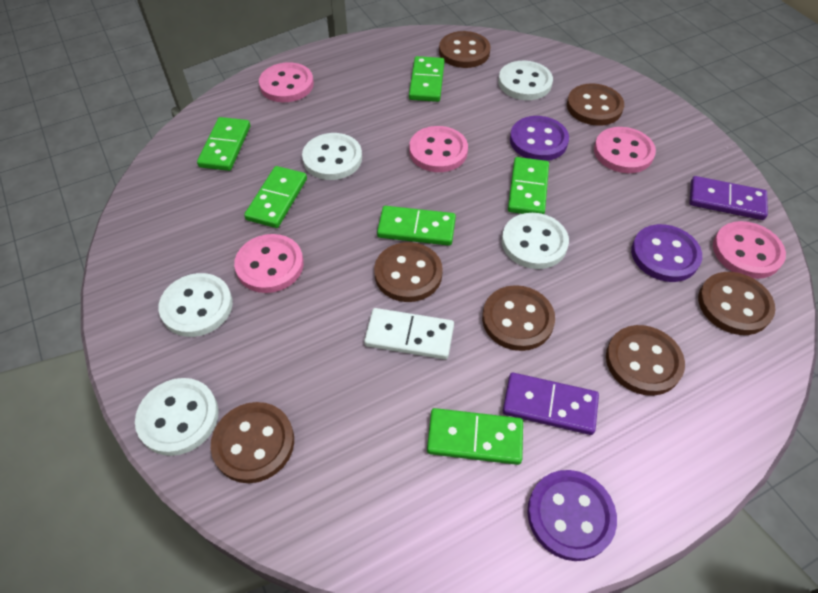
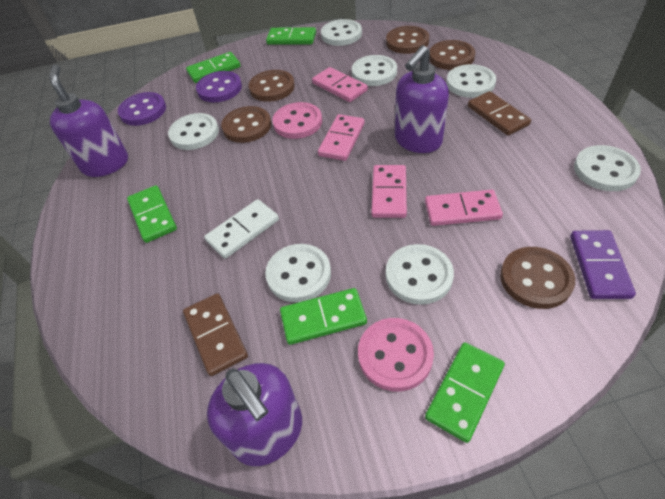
brown button: [211,402,294,483] [374,242,443,302] [439,31,491,68] [482,285,555,351] [567,83,624,126] [606,325,685,396] [698,272,776,335] = 7 -> [221,106,271,143] [249,70,295,102] [386,26,429,54] [429,40,475,70] [500,247,575,309] = 5
brown domino: none = 0 -> [183,293,248,376] [468,91,531,135] = 2
green domino: [197,117,250,171] [244,166,307,228] [377,206,456,246] [409,56,445,102] [427,408,523,465] [508,157,549,214] = 6 -> [127,185,177,243] [186,52,240,83] [266,27,316,45] [280,288,367,345] [425,342,505,443] = 5
pink button: [234,234,304,293] [259,62,314,102] [409,126,468,172] [594,127,656,173] [713,221,786,279] = 5 -> [272,102,322,139] [358,318,434,392] = 2
pink domino: none = 0 -> [312,67,368,102] [318,114,365,161] [371,165,407,218] [425,190,503,226] = 4
purple button: [510,116,569,161] [527,470,617,561] [631,224,702,282] = 3 -> [118,92,166,126] [196,71,242,102] = 2
purple domino: [503,373,599,435] [689,176,768,220] = 2 -> [570,230,636,299] = 1
purple soap dispenser: none = 0 -> [49,64,128,177] [207,363,302,466] [395,45,449,153] = 3
white button: [135,378,219,456] [158,273,233,337] [302,133,362,180] [498,61,553,100] [502,213,569,269] = 5 -> [168,113,219,150] [265,244,331,302] [321,19,362,46] [352,55,397,86] [386,244,454,305] [446,64,496,98] [574,145,641,191] = 7

